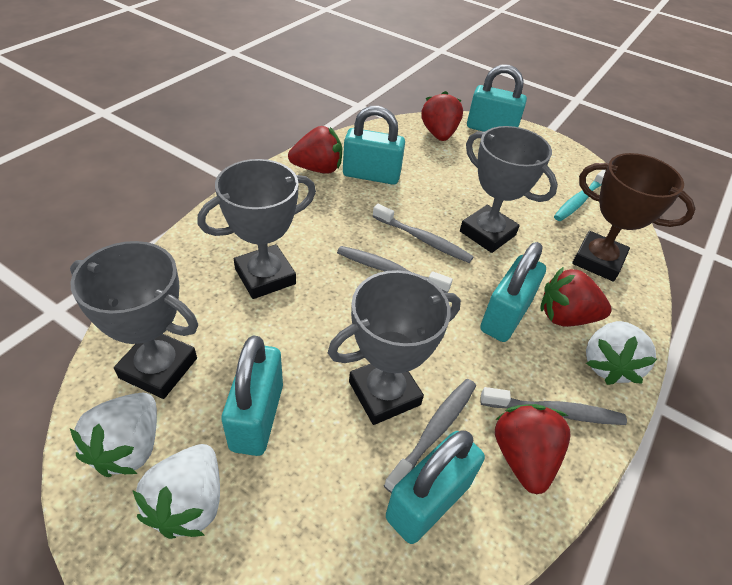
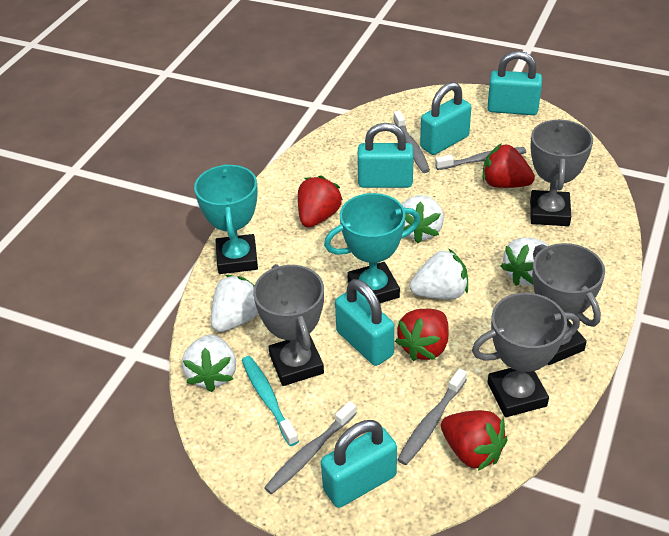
brown trophy: [572,153,696,281] = 1 -> none = 0
turquoise trophy: none = 0 -> [194,164,258,274] [324,193,420,303] = 2
white strawberry: [70,393,157,477] [133,444,220,539] [586,321,657,385] = 3 -> [182,335,236,392] [211,275,258,332] [402,195,444,243] [410,248,468,299] [500,237,549,286] = 5

